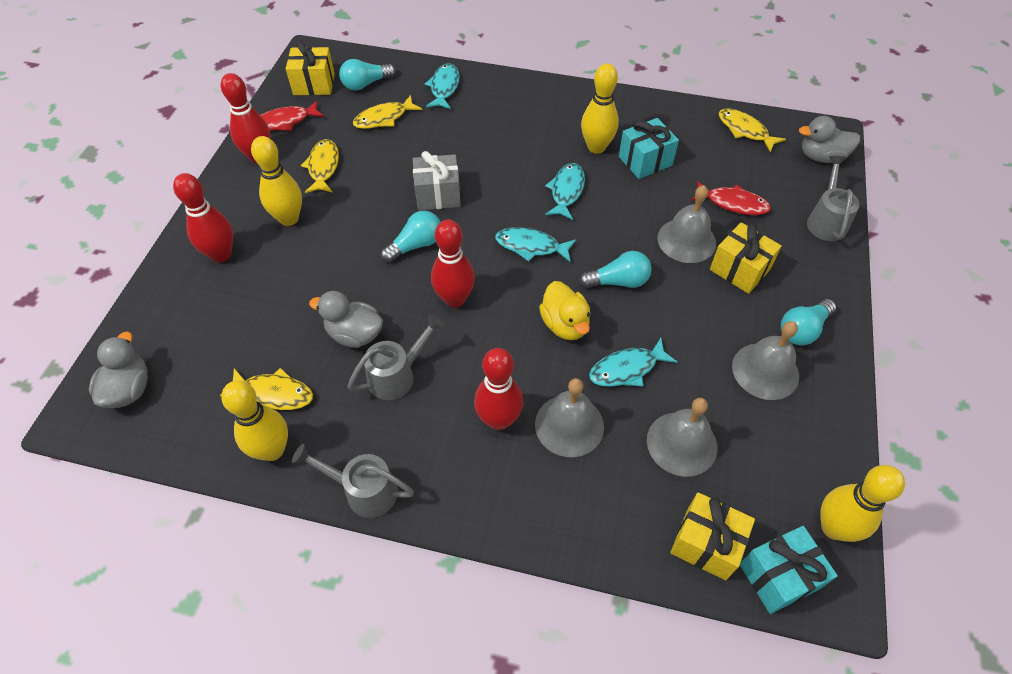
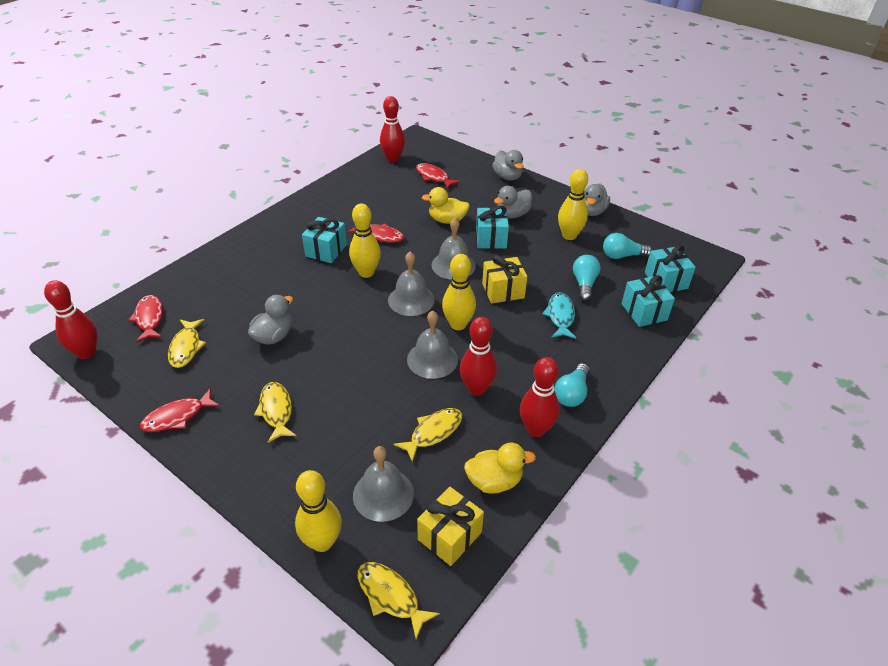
grey duck: [89,332,148,408] [309,291,383,348] [799,116,860,163] = 3 -> [248,295,293,344] [492,150,524,181] [494,186,532,219] [584,184,610,216] = 4
grey gift: [413,151,461,210] = 1 -> none = 0
grey watering can: [292,444,414,518] [347,314,444,400] [807,156,859,241] = 3 -> none = 0
red fish: [260,101,324,131] [691,181,771,215] = 2 -> [128,295,163,342] [140,388,220,432] [347,223,404,243] [416,163,461,189] = 4
turquoise fish: [425,63,460,109] [495,227,576,263] [545,163,585,220] [589,338,677,387] = 4 -> [542,292,576,339] = 1
turquoise gift: [619,118,679,179] [740,526,838,614] = 2 -> [302,217,347,263] [476,206,509,249] [621,275,675,327] [645,245,696,292] = 4
turquoise light bulb: [339,59,396,91] [381,211,440,263] [579,251,652,288] [781,299,836,345] = 4 -> [554,363,590,407] [573,255,600,301] [603,233,652,259] = 3
yellow duck: [539,281,590,340] = 1 -> [422,187,470,224] [464,443,536,494] = 2
yellow gift: [286,41,335,95] [670,492,755,580] [710,222,782,294] = 3 -> [417,487,484,566] [482,255,527,304] = 2

